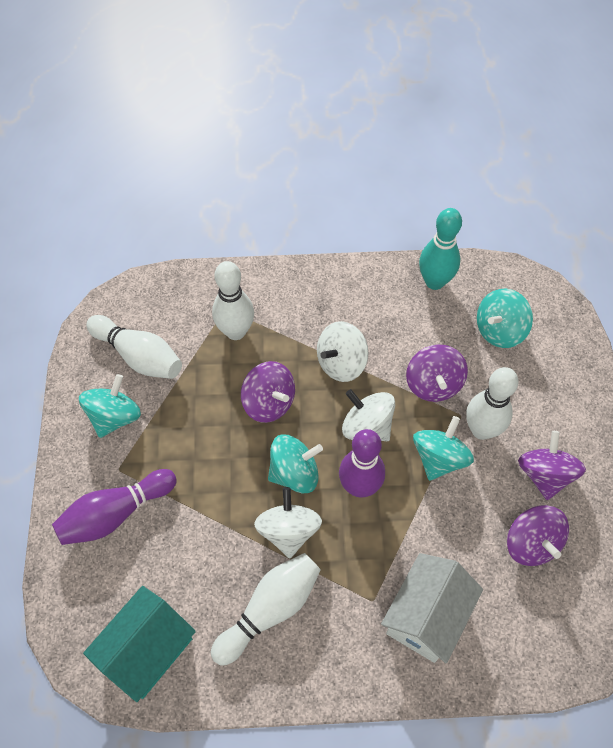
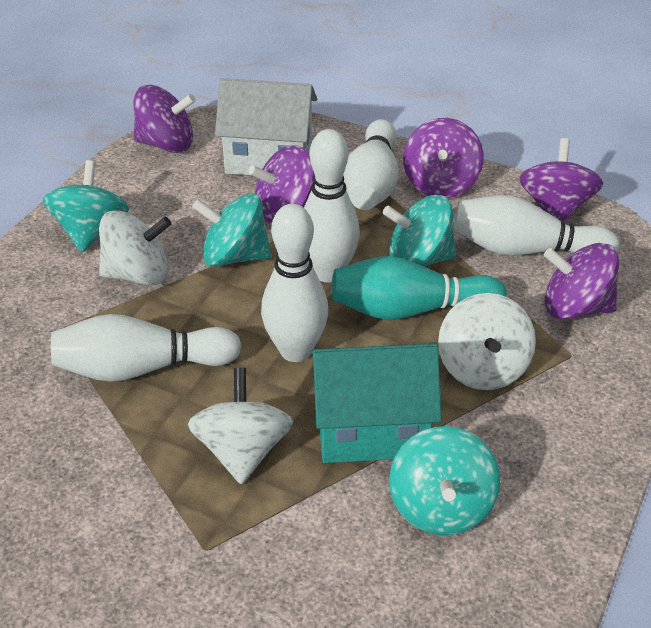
purple bowling pin: [52,469,177,545] [339,429,385,498] = 2 -> none = 0
purple spinning top: [241,361,295,423] [406,345,468,402] [507,505,569,566] [518,431,586,500] = 4 -> [134,85,196,153] [248,145,315,224] [403,118,484,198] [519,138,603,221] [544,243,619,320] = 5
white bowling pin: [86,315,182,379] [211,553,321,666] [212,261,254,340] [466,367,519,440] = 4 -> [51,314,241,382] [261,204,328,362] [304,129,360,283] [343,119,399,210] [453,195,620,256] = 5

